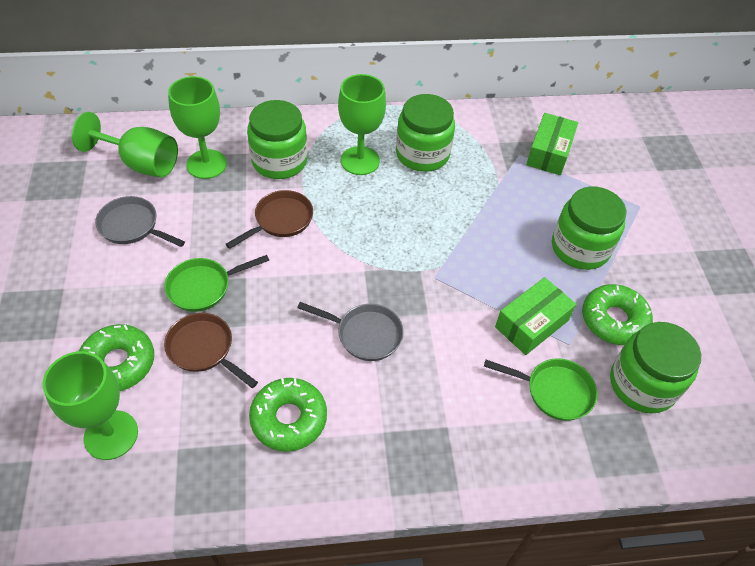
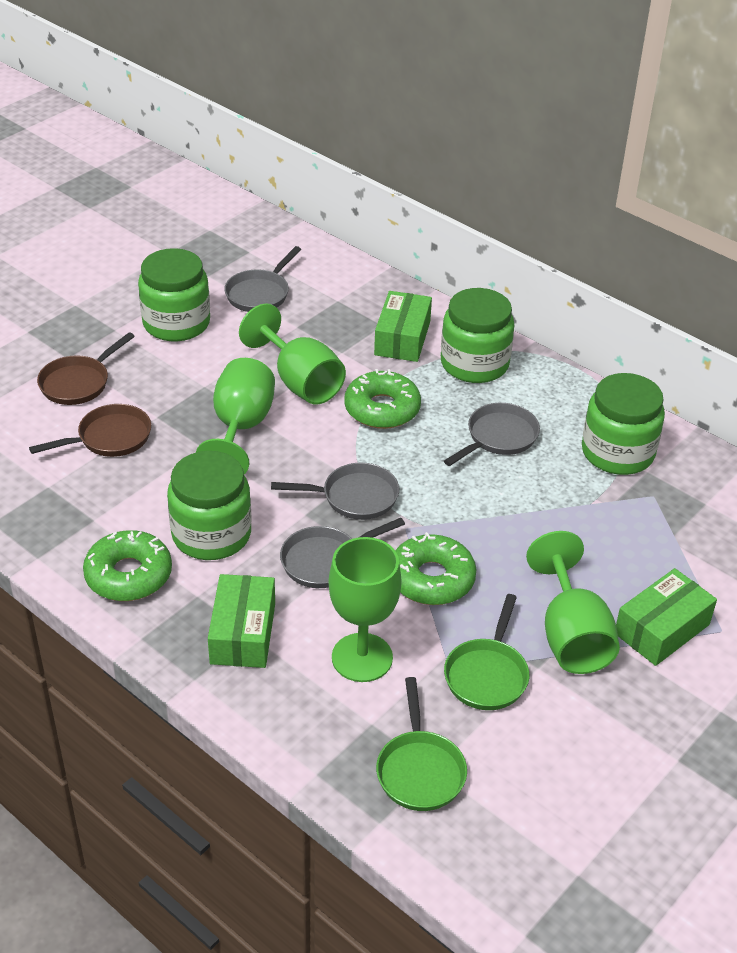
green box: [495,277,576,355] [526,113,578,175] = 2 -> [208,574,275,668] [374,291,432,362] [616,568,717,666] = 3
grey pan: [95,196,185,247] [297,302,404,361] = 2 -> [224,246,301,312] [271,463,399,520] [280,518,405,588] [444,403,540,466] = 4

